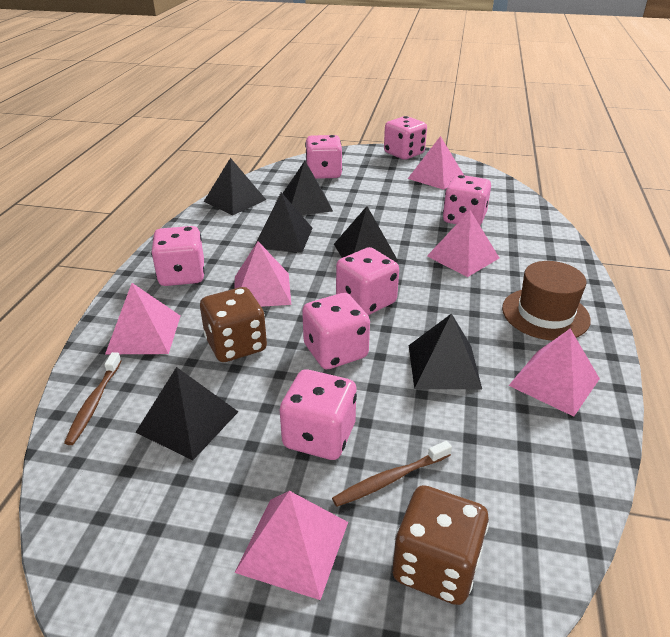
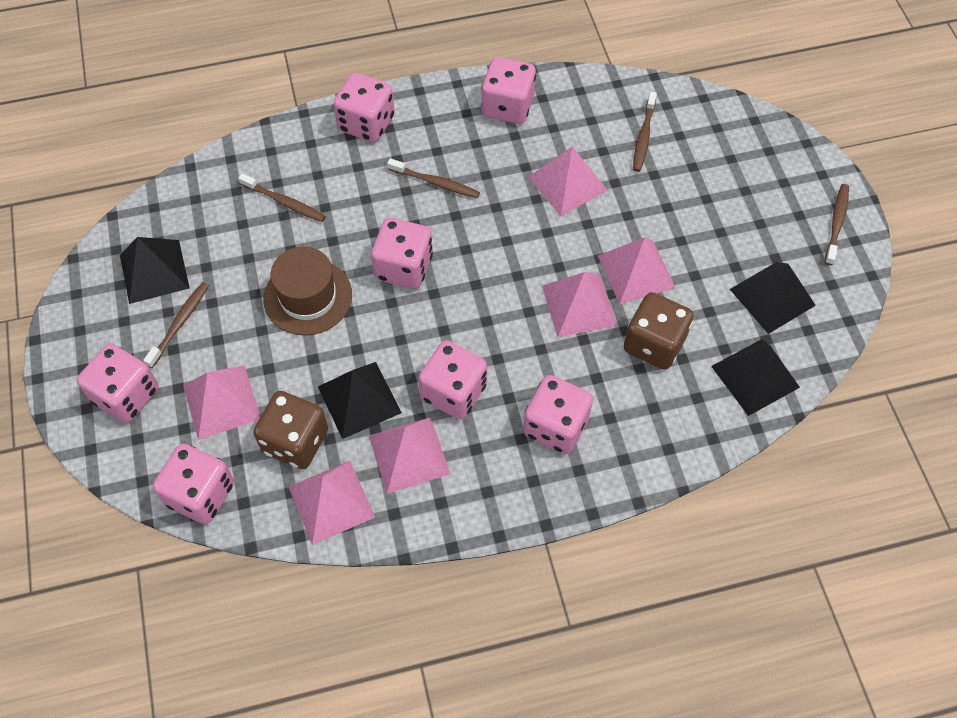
black pyramid: [136,367,238,460] [204,158,266,215] [255,192,313,252] [283,161,333,215] [334,206,399,262] [409,313,482,389] = 6 -> [120,237,190,304] [318,362,402,439] [711,339,800,416] [730,262,816,334] = 4
brown toothbrush: [64,352,121,445] [332,441,452,507] = 2 -> [143,282,209,368] [238,173,326,222] [387,158,480,198] [633,92,657,172] [825,184,849,265] = 5

